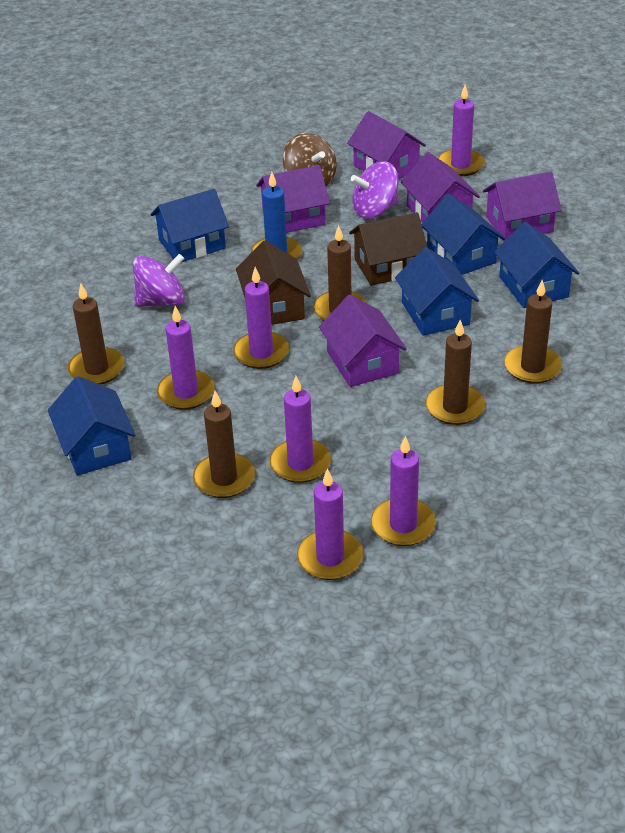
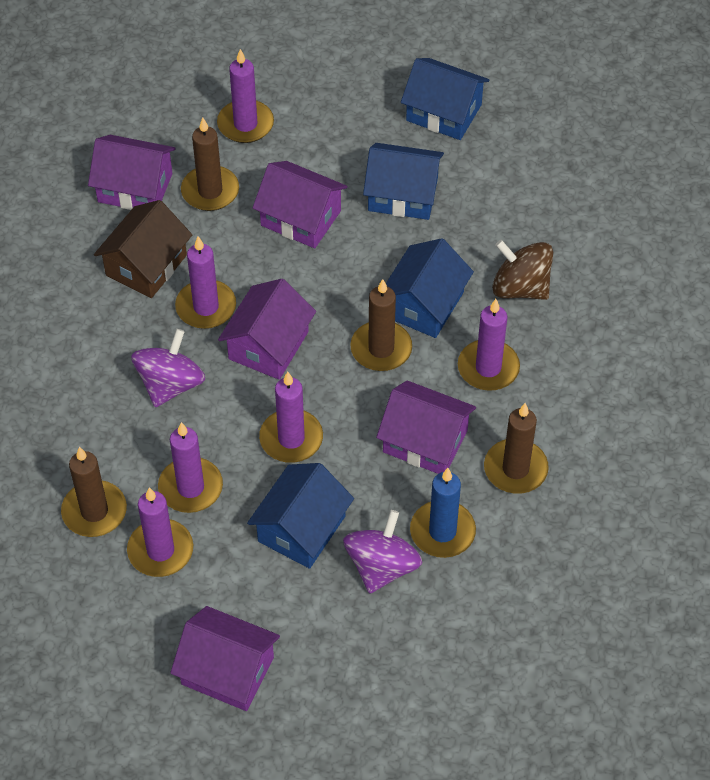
blue house: [48,376,135,476] [151,189,229,262] [395,247,479,336] [422,194,505,275] [494,222,579,308] = 5 -> [247,463,354,569] [363,143,444,220] [386,238,474,338] [401,58,490,140] = 4
brown candle: [68,284,124,385] [193,391,255,498] [313,225,367,321] [426,320,485,425] [504,280,562,384] = 5 -> [61,447,127,537] [181,118,239,211] [350,279,412,371] [484,403,549,494] = 4
brown house: [236,240,311,325] [349,212,428,286] = 2 -> [94,200,192,298] = 1

